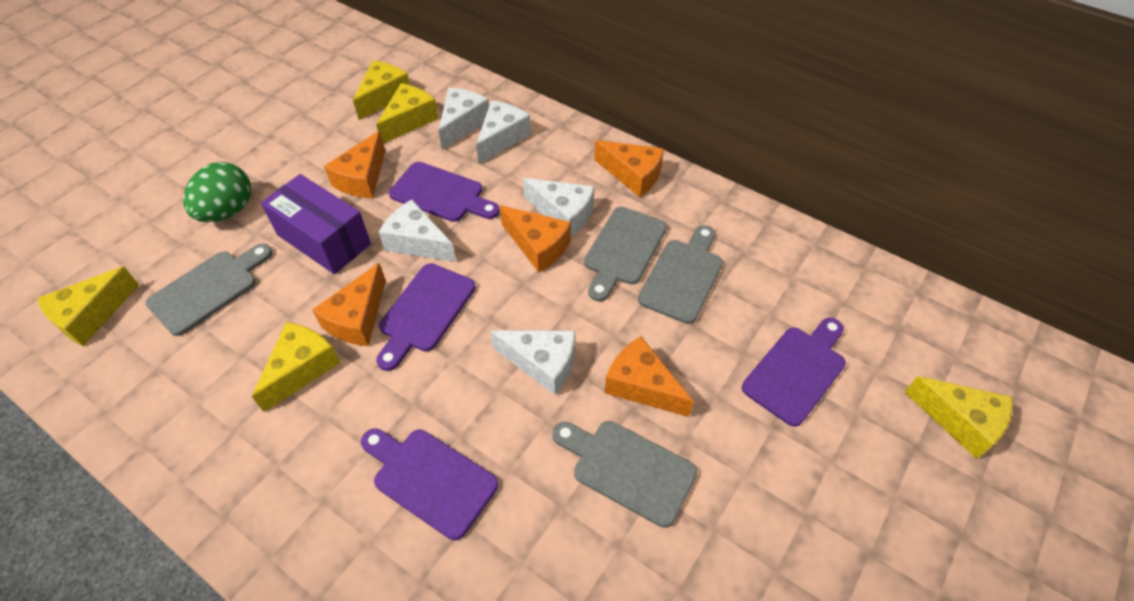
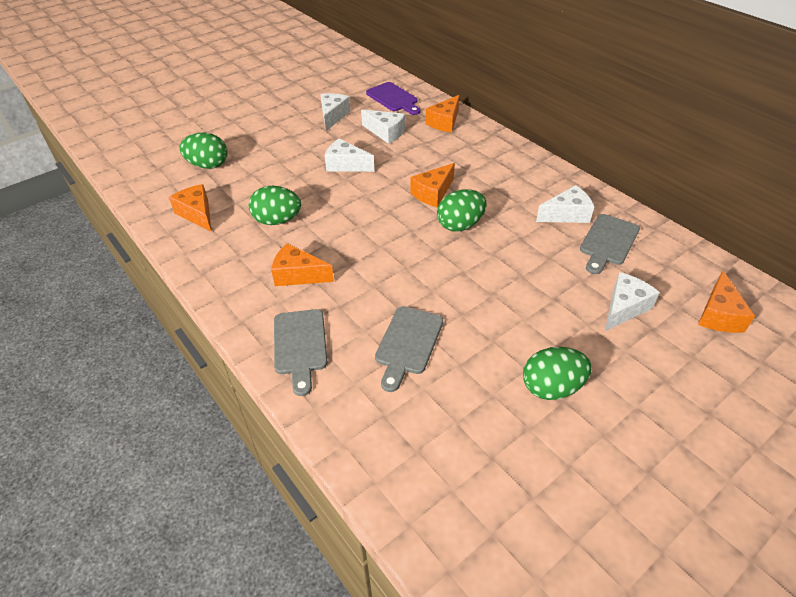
green egg: [183,162,251,222] = 1 -> [179,132,227,169] [249,186,301,225] [437,189,487,232] [523,347,592,400] = 4
grey cutting board: [146,243,272,336] [552,421,697,528] [584,207,667,301] [638,225,723,324] = 4 -> [274,309,327,396] [375,306,443,392] [580,214,640,274] = 3
purple box: [261,174,371,274] = 1 -> none = 0
purple cutting board: [361,429,498,540] [376,263,476,371] [389,162,500,222] [742,318,846,427] = 4 -> [366,82,421,115] = 1
yellow cheese: [37,266,139,346] [252,322,340,412] [353,61,410,120] [376,83,439,143] [904,376,1013,459] = 5 -> none = 0

